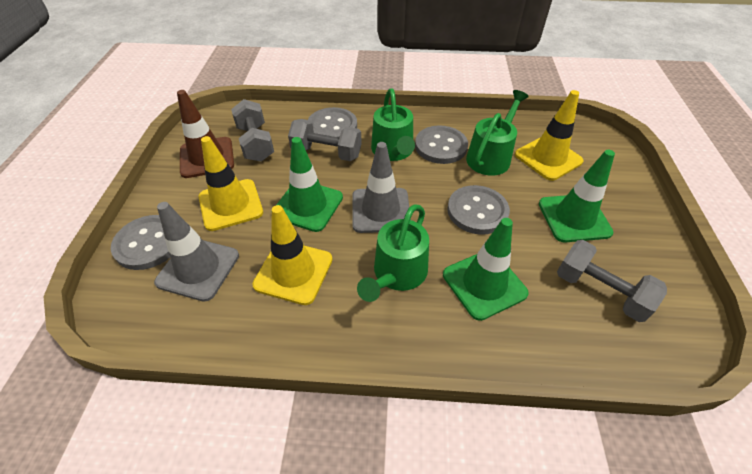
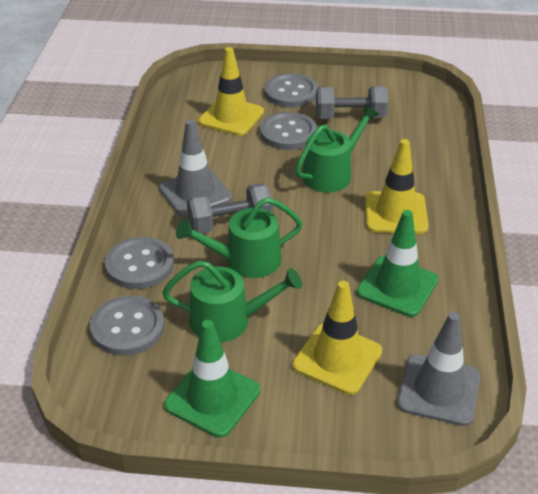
brown traffic cone: [177,90,234,178] = 1 -> none = 0
green traffic cone: [276,137,343,232] [443,218,529,321] [539,150,615,242] = 3 -> [164,320,260,438] [357,210,438,317] = 2
grey dumbbell: [231,99,274,162] [288,119,362,161] [557,240,667,322] = 3 -> [187,183,273,234] [316,86,388,119] = 2

